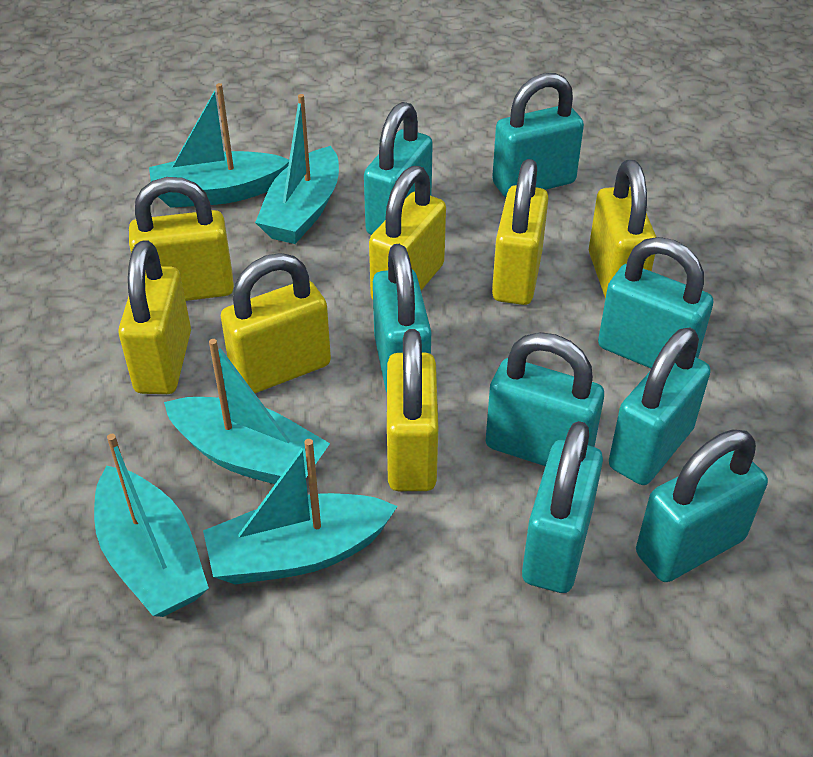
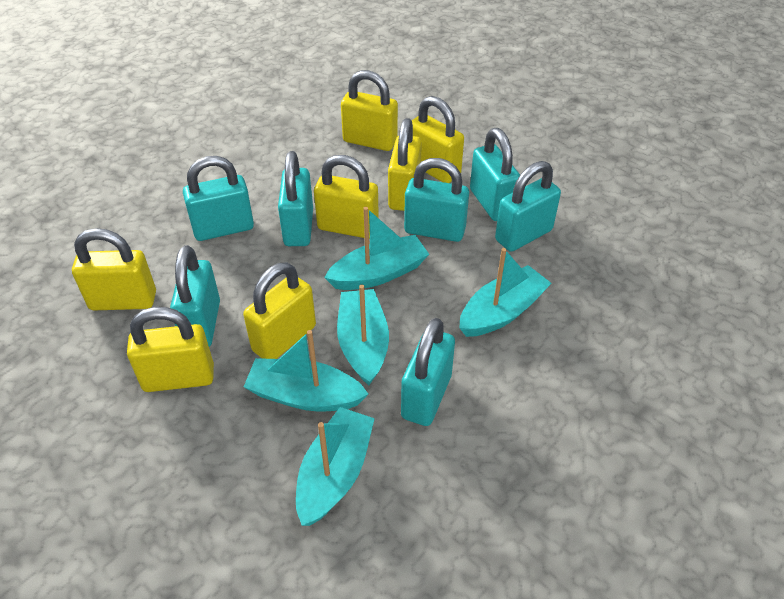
turquoise padlock: [364,102,433,235] [373,244,431,392] [486,332,604,466] [492,73,584,198] [522,421,603,593] [598,237,713,368] [609,327,711,485] [636,429,768,582] = 8 -> [170,245,220,347] [183,156,254,241] [278,151,313,246] [401,318,455,426] [404,158,469,242] [470,128,520,221] [495,161,561,252] = 7

